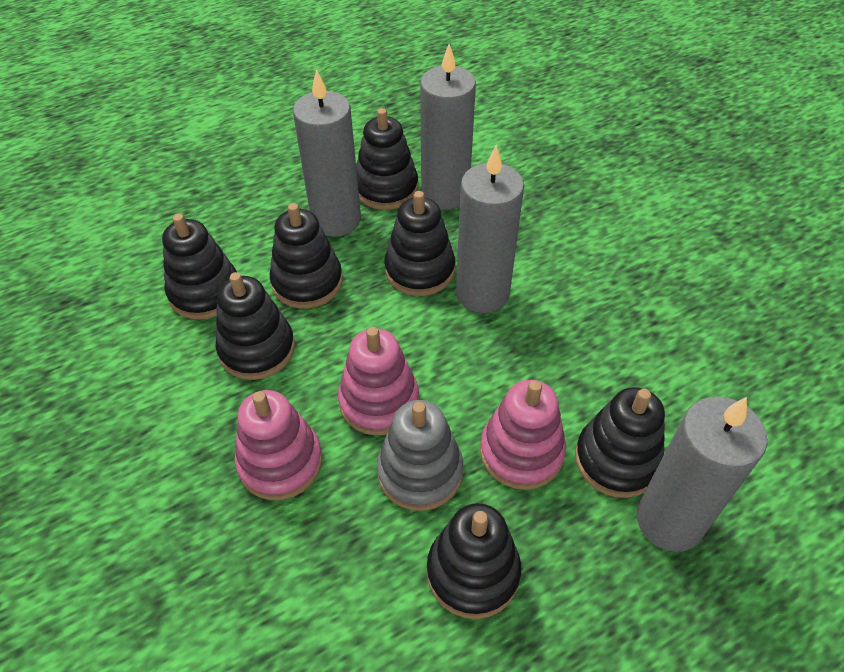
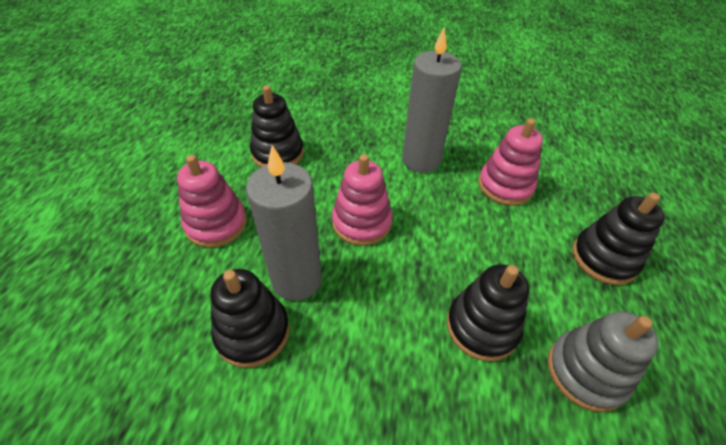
black stacking toy: [162,214,237,320] [216,272,295,380] [270,203,343,309] [356,108,418,210] [384,191,455,296] [427,503,521,619] [575,387,665,498] = 7 -> [210,269,290,368] [250,85,304,167] [447,264,529,361] [572,192,665,285] = 4
grey candle: [293,69,361,237] [420,44,476,210] [456,145,524,313] [637,397,767,552] = 4 -> [246,145,322,301] [402,28,462,173] = 2

